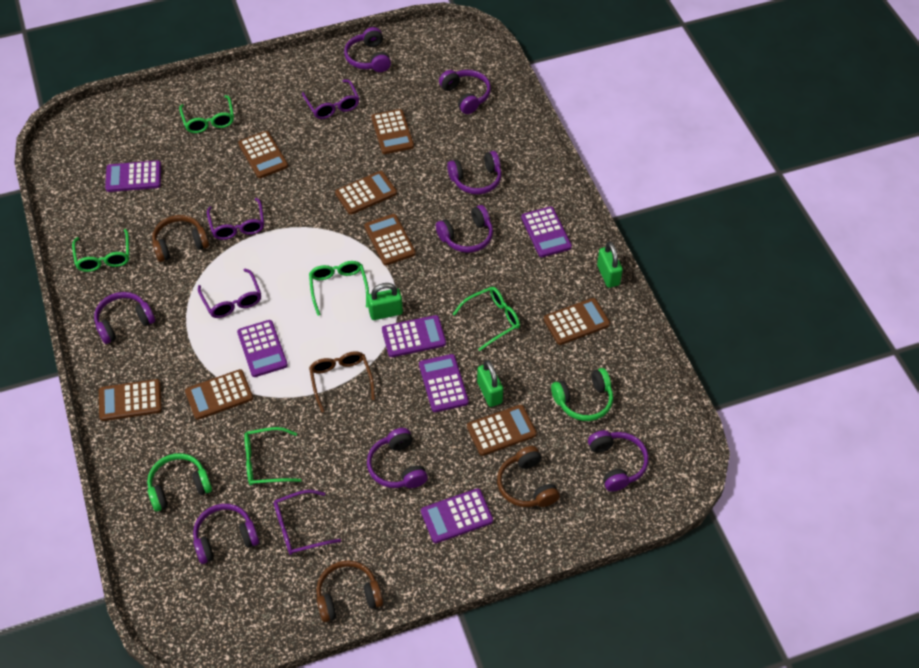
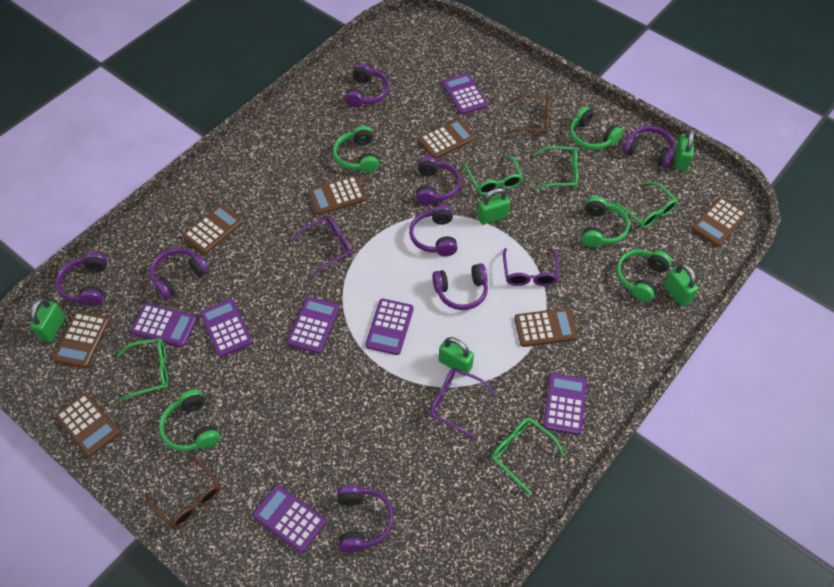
brown calculator: [99,379,162,421] [185,369,253,420] [238,131,288,178] [335,171,397,215] [364,214,416,266] [371,109,414,154] [467,405,537,456] [544,298,610,345] = 8 -> [53,311,109,368] [55,393,120,457] [183,204,243,254] [308,176,366,215] [419,119,475,159] [514,308,578,347] [691,197,747,246] = 7
brown glasses: [309,351,375,412] = 1 -> [145,457,221,529] [506,94,550,135] = 2
brown headphones: [152,215,209,262] [316,560,383,622] [497,446,560,507] = 3 -> none = 0
green headphones: [147,453,212,512] [551,368,613,421] = 2 -> [159,389,220,451] [333,126,379,173] [570,107,623,150] [582,196,630,247] [616,249,671,302] = 5
green padlock: [367,283,403,320] [477,360,503,407] [597,242,623,288] = 3 -> [30,298,66,342] [439,337,474,376] [477,188,510,225] [664,263,699,307] [675,128,694,171] = 5
purple calculator: [105,160,161,192] [237,320,288,377] [382,315,446,357] [419,354,469,412] [421,488,493,543] [521,207,572,257] = 6 -> [131,303,197,347] [200,299,252,357] [252,485,326,553] [287,297,339,354] [365,298,414,355] [442,73,488,115] [543,373,587,435] = 7
purple glasses: [198,269,261,318] [207,198,264,240] [274,490,341,555] [302,80,360,119] = 4 -> [291,216,352,276] [430,368,496,438] [503,248,559,286] = 3

